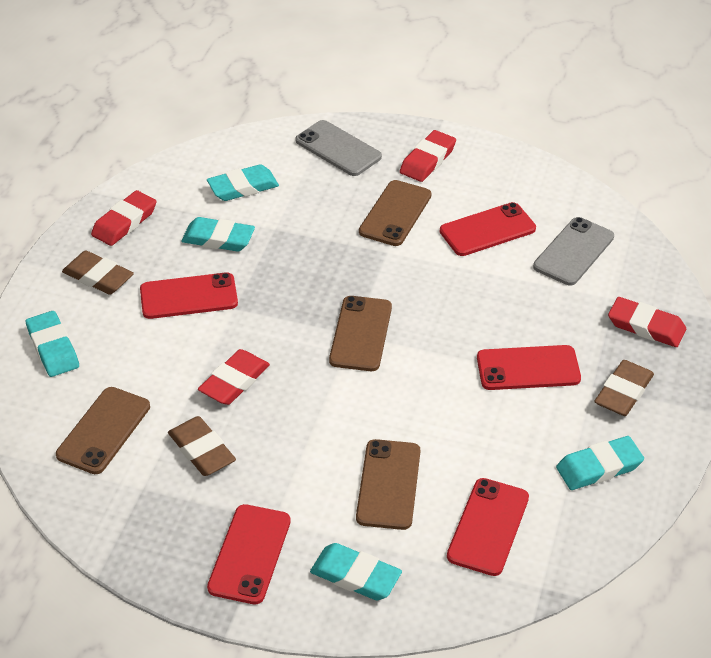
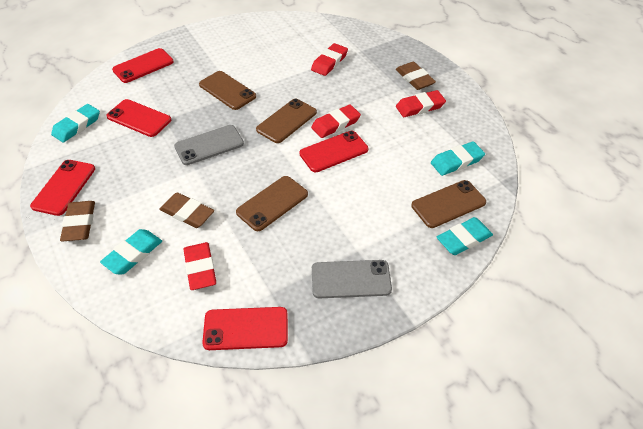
turquoise eraser: [26,311,79,377] [181,217,255,252] [207,164,279,201] [310,543,402,600] [556,436,644,490] = 5 -> [51,104,100,143] [100,229,162,274] [431,141,485,176] [437,217,493,255] = 4

